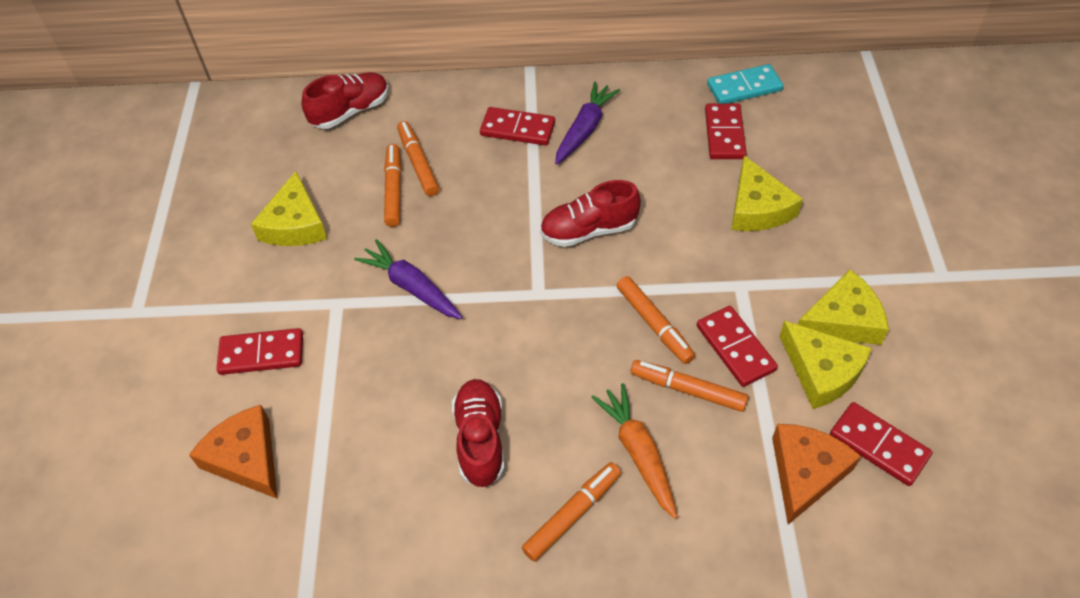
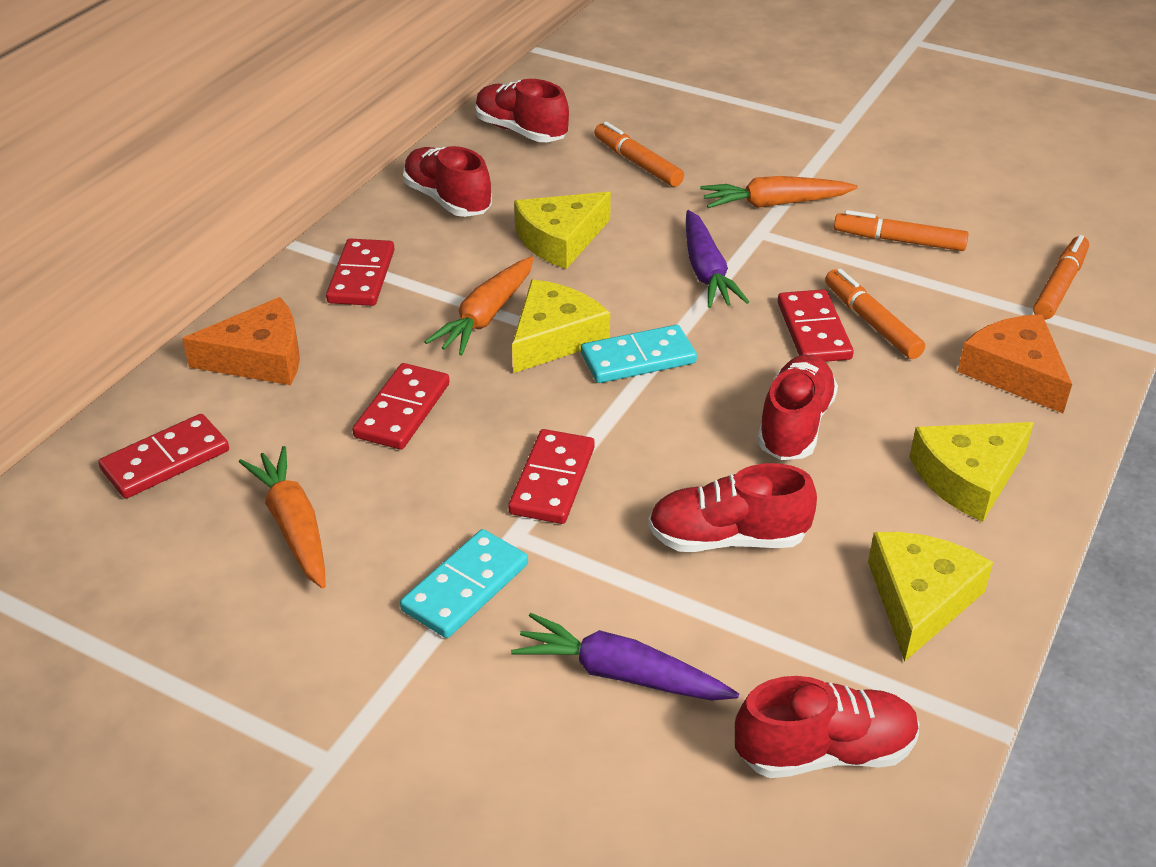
orange carrot: [591,383,678,519] = 1 -> [239,446,326,589] [425,256,534,356] [700,176,858,208] = 3
orange marker: [384,144,401,227] [397,121,439,196] [522,462,621,562] [616,276,695,364] [631,360,748,412] = 5 -> [594,122,684,187] [825,269,925,359] [834,210,969,251] [1033,235,1089,320] = 4
red shoe: [302,72,389,129] [452,379,505,488] [540,180,641,247] = 3 -> [403,146,492,217] [475,79,569,142] [648,463,817,552] [735,676,920,778] [757,354,838,460] = 5
turquoise domino: [707,64,783,103] = 1 -> [400,529,528,638] [581,325,697,383] = 2

